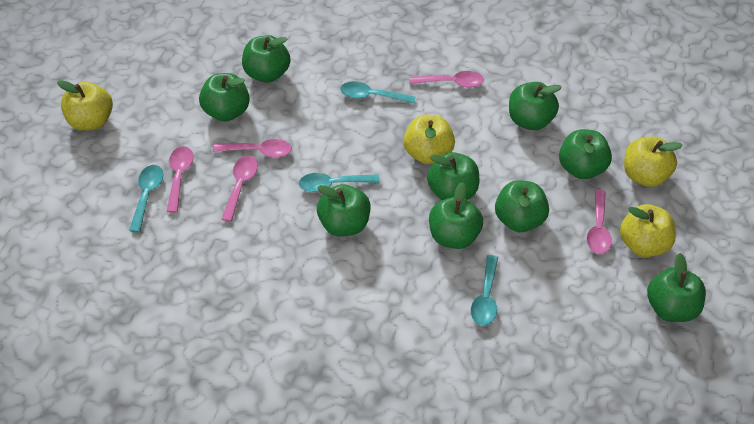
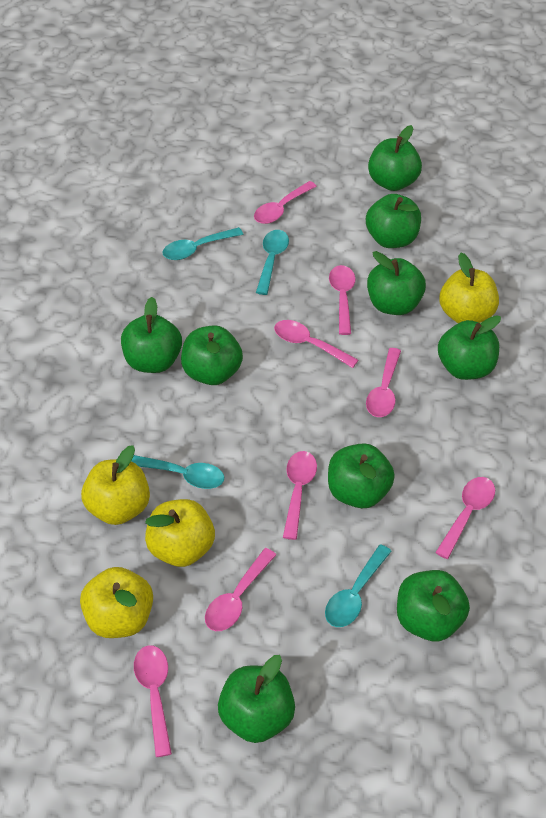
pink spoon: [167,146,193,213] [213,139,292,157] [221,156,258,222] [409,71,484,88] [587,190,612,254] = 5 -> [134,645,172,757] [205,548,277,631] [254,181,317,224] [274,320,358,368] [283,451,317,540] [329,265,356,335] [366,348,401,417] [435,477,495,559] = 8

